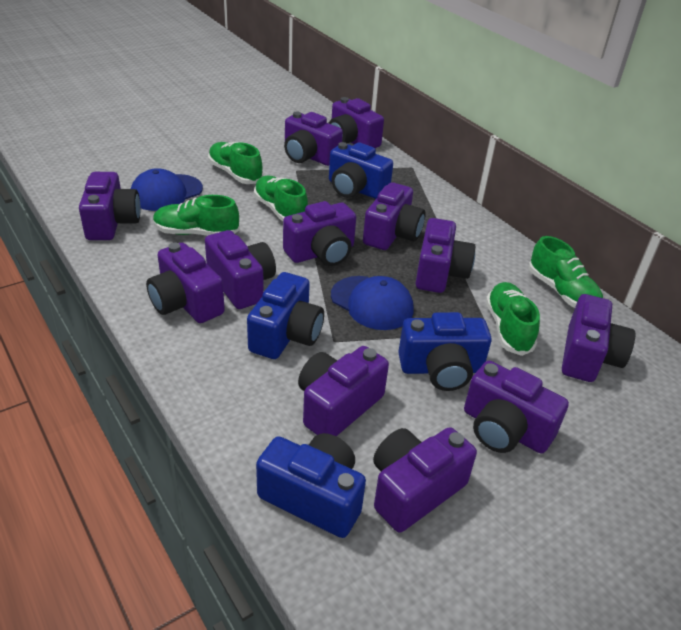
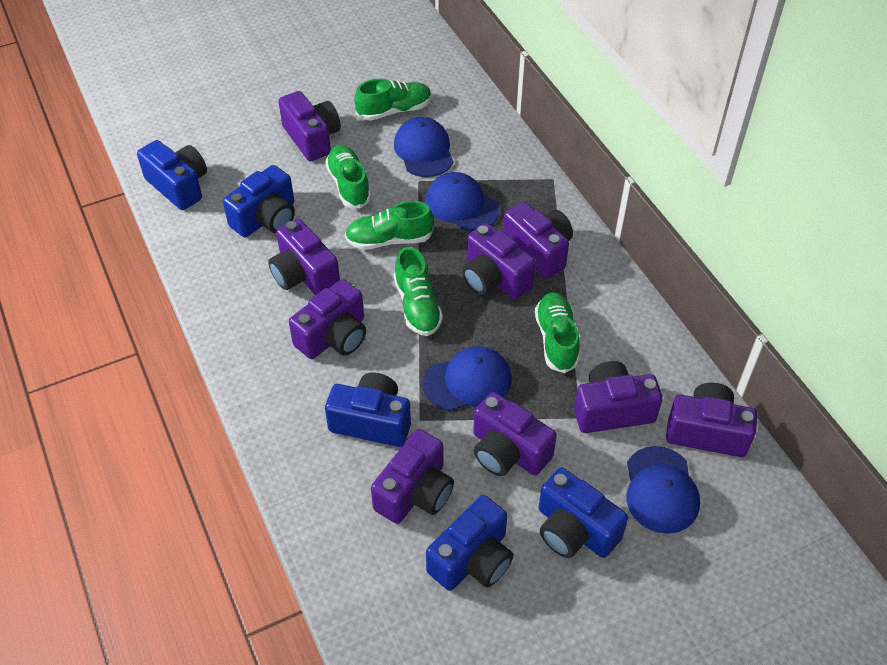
blue camera: [247,272,324,359] [256,433,366,538] [329,142,393,199] [398,312,492,391] = 4 -> [137,140,207,210] [223,165,295,237] [325,372,411,447] [426,495,514,591] [539,468,628,558] = 5
blue cap: [131,168,203,211] [331,276,414,330] = 2 -> [394,117,454,177] [423,346,512,411] [425,172,500,231] [627,446,700,534] = 4
purple camera: [79,172,140,240] [146,243,225,323] [205,230,276,309] [283,201,356,266] [284,112,343,166] [298,346,389,436] [329,97,384,148] [363,182,425,250] [373,427,477,533] [416,218,475,293] [464,360,569,453] [562,294,635,382] = 12 -> [268,219,340,295] [278,91,341,161] [289,279,366,359] [371,429,454,524] [462,223,536,299] [473,392,557,476] [503,202,573,279] [574,361,663,433] [666,383,757,457] = 9

